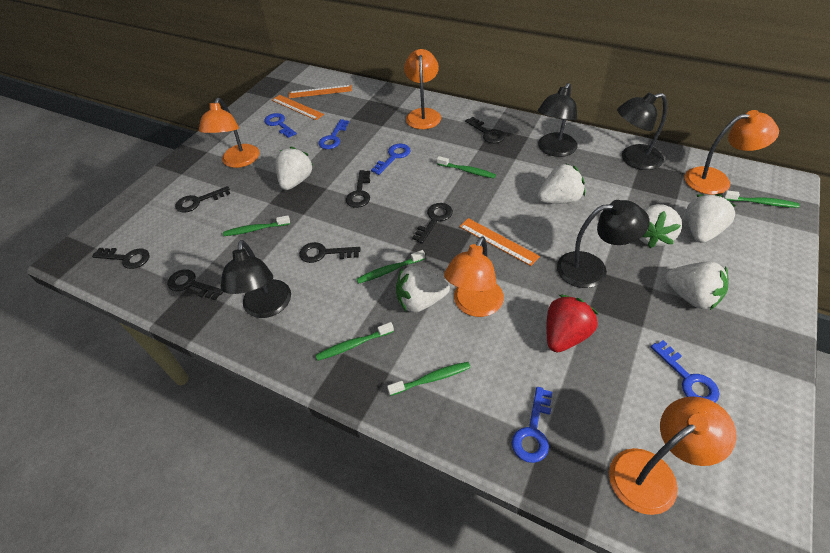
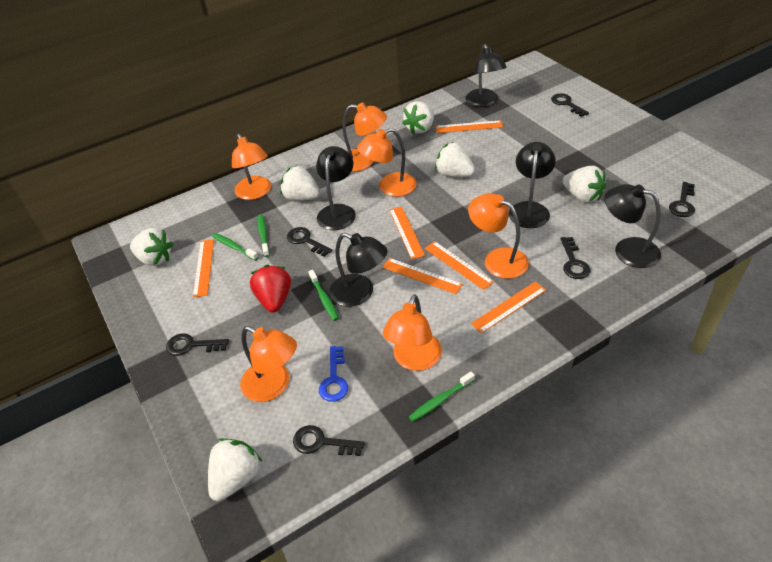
black key: [92,248,150,269] [167,269,223,301] [175,186,230,213] [299,242,360,263] [346,170,370,208] [412,203,453,243] [465,117,505,144] = 7 -> [166,333,229,356] [287,227,332,257] [293,425,365,456] [551,93,589,117] [561,237,590,279] [669,182,695,217] = 6
black lamp: [220,240,291,318] [538,83,578,157] [557,200,650,288] [617,92,667,170] = 4 -> [316,146,356,230] [329,233,388,307] [465,44,507,107] [509,142,556,228] [604,184,661,268] = 5
blue key: [264,113,297,138] [318,119,349,149] [371,144,411,175] [512,387,552,463] [651,340,719,403] = 5 -> [319,346,348,402] = 1
green toothbrush: [223,215,290,236] [316,322,394,361] [357,250,425,284] [387,362,471,396] [437,156,496,178] [723,190,800,208] = 6 -> [212,233,258,261] [257,214,270,257] [308,270,339,321] [409,372,475,422] = 4
orange lamp: [199,98,260,168] [404,49,441,129] [444,236,504,317] [609,396,736,515] [685,110,779,195] = 5 -> [232,134,271,200] [240,326,297,402] [343,103,387,171] [357,128,417,197] [383,294,442,371] [468,193,529,279] = 6
orange ruler: [272,95,324,120] [289,85,352,98] [459,218,540,266] = 3 -> [193,239,214,297] [382,258,463,294] [389,207,425,259] [424,241,494,290] [436,120,503,133] [471,282,546,334] = 6

